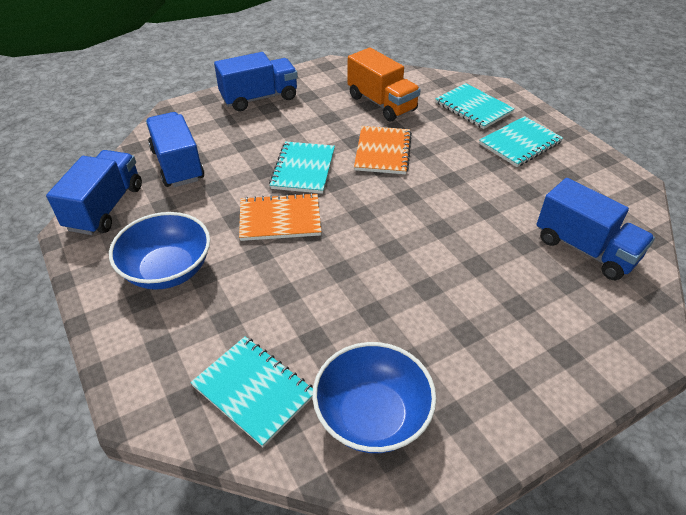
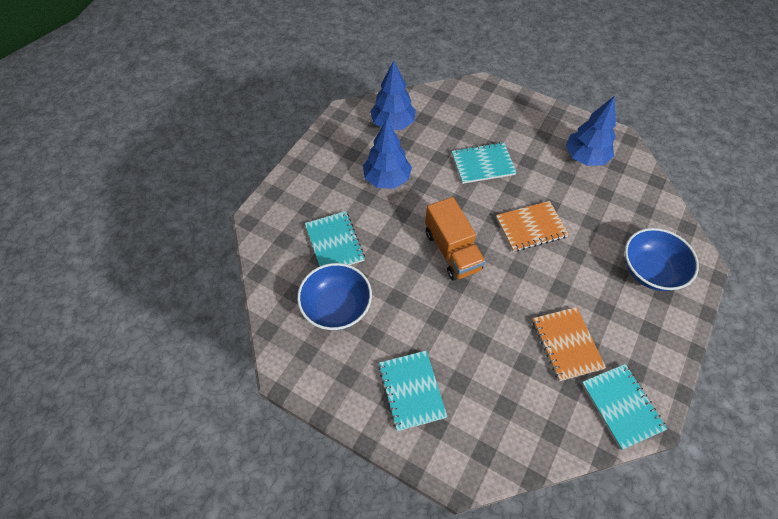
blue tree: none = 0 -> [363,119,412,189] [370,60,416,130] [565,96,616,166] = 3
blue truck: [46,150,142,235] [146,112,204,187] [214,52,298,111] [537,178,655,280] = 4 -> none = 0

